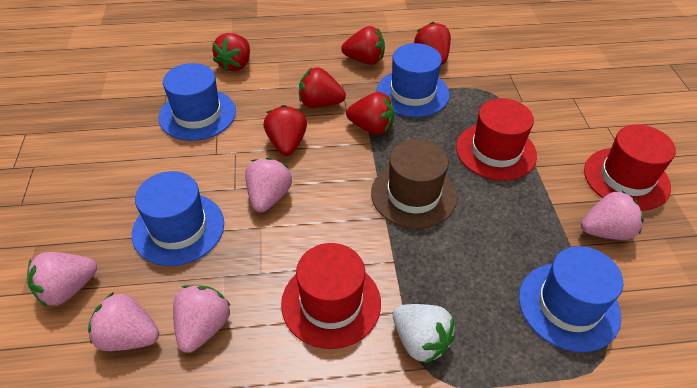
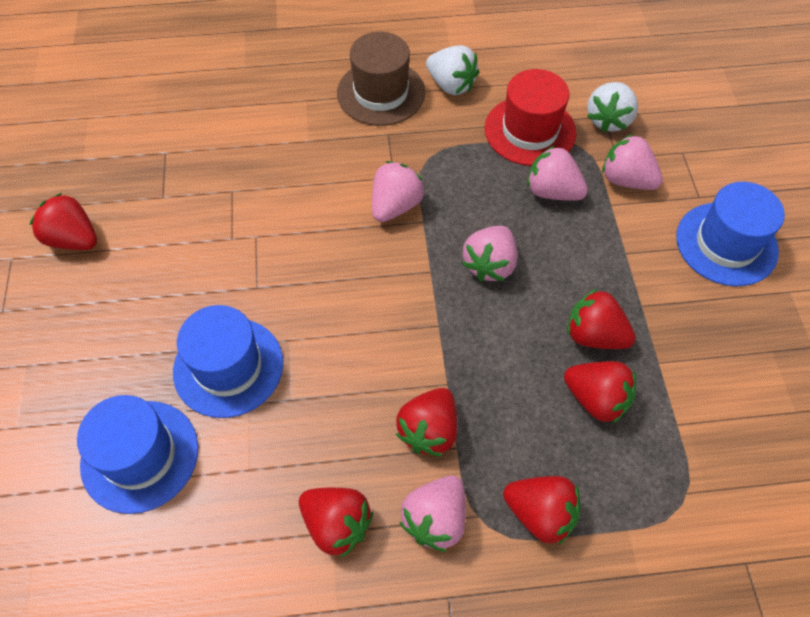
blue hat: [132,171,224,266] [159,63,236,141] [377,43,450,117] [519,246,623,352] = 4 -> [77,395,198,514] [173,305,283,418] [676,182,785,286] = 3
red hat: [281,243,381,349] [456,98,537,181] [584,124,676,210] = 3 -> [485,69,576,166] = 1
white strawberry: [393,304,455,364] = 1 -> [426,45,479,95] [587,82,638,133] = 2

